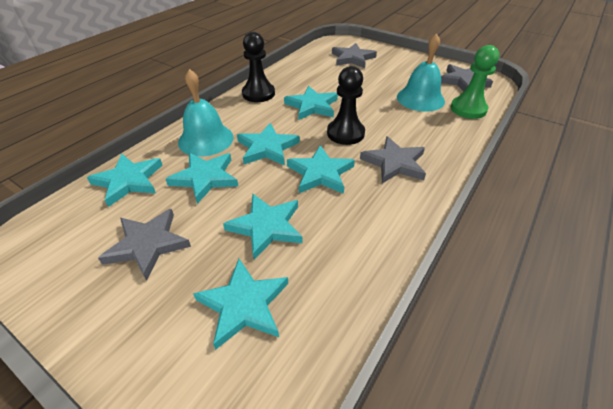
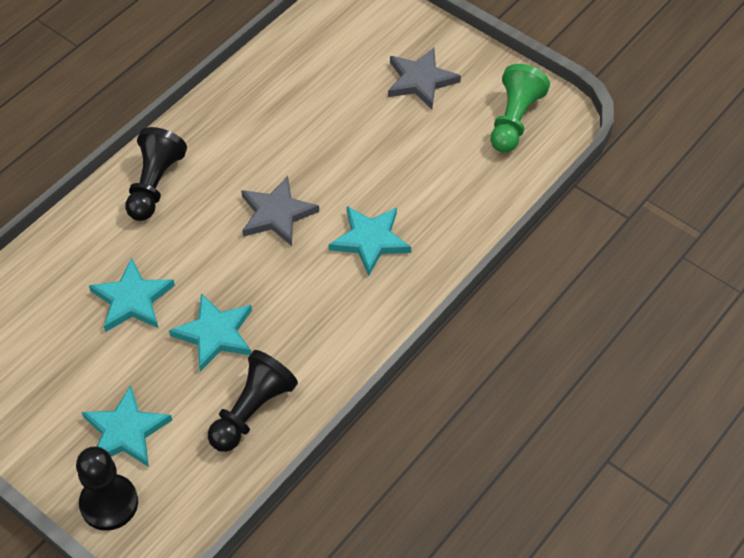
black pawn: [242,32,275,102] [327,66,365,145] = 2 -> [76,446,138,531] [125,127,187,221] [208,350,298,452] = 3
grey star: [98,209,191,281] [332,43,377,68] [360,136,426,183] [441,64,493,92] = 4 -> [241,176,319,246] [388,48,461,109] = 2
turquoise bell: [178,69,234,157] [397,33,445,112] = 2 -> none = 0
turquoise star: [87,154,162,207] [166,153,238,204] [193,259,288,350] [223,194,303,260] [237,123,300,166] [284,86,338,120] [287,145,355,194] = 7 -> [82,385,172,467] [89,258,175,332] [169,293,252,372] [329,206,411,276] = 4

